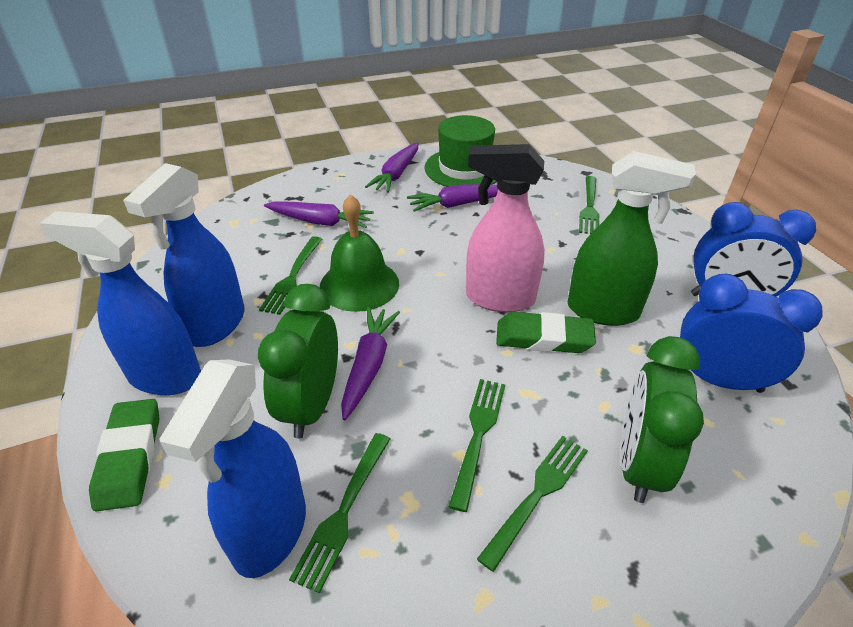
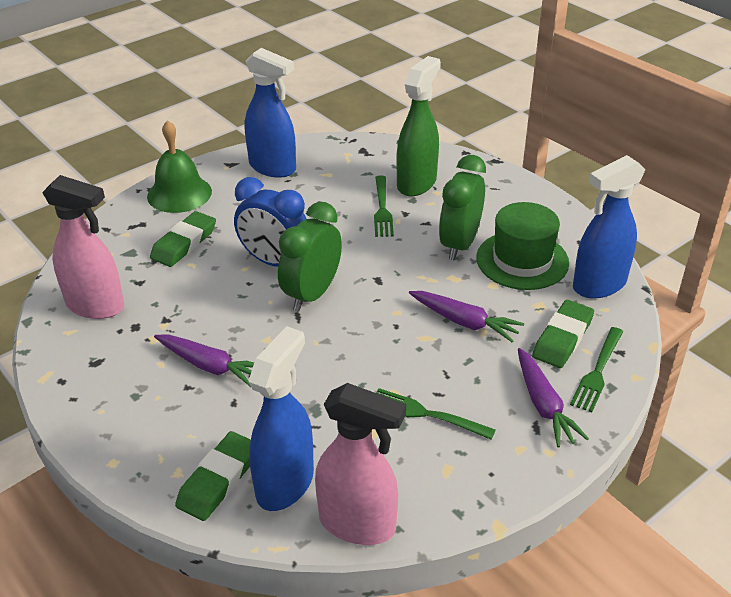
blue clock: [680,274,823,393] [691,202,816,297] = 2 -> [234,177,307,267] = 1
green eraser: [89,399,159,511] [496,312,596,353] = 2 -> [150,211,216,267] [175,431,251,521] [532,300,594,368] = 3
green fork: [259,236,322,315] [289,433,390,593] [449,379,505,512] [477,436,588,572] [579,176,599,234] = 5 -> [374,175,394,237] [376,388,496,440] [570,327,623,412] = 3
pink spray bottle: [466,144,545,312] = 1 -> [42,175,124,319] [315,383,406,545] = 2
purple carrot: [264,201,374,228] [341,307,400,420] [365,142,418,193] [407,184,498,212] = 4 -> [154,334,254,387] [409,291,524,342] [518,348,589,447] = 3

